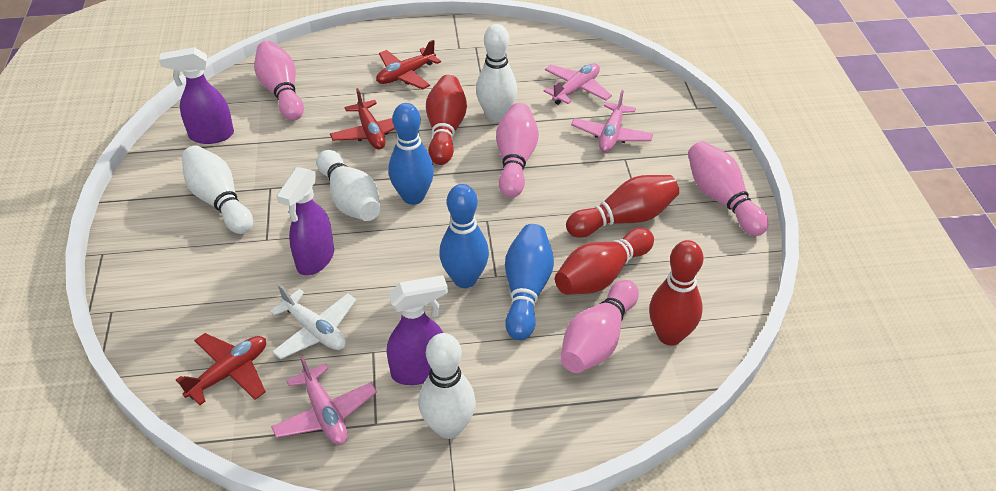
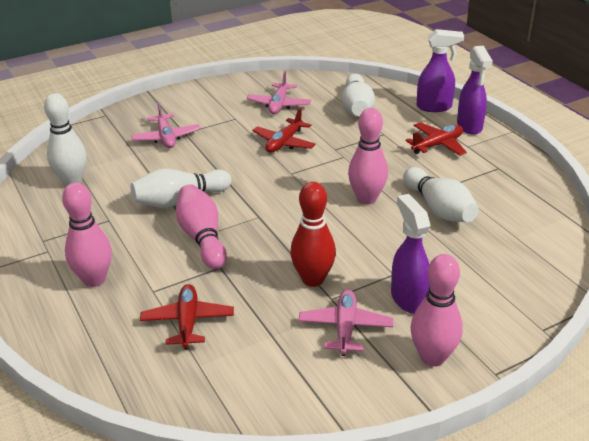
blue bowling pin: [388,103,434,205] [439,184,489,288] [505,224,554,340] = 3 -> none = 0
red bowling pin: [426,75,467,165] [555,228,654,295] [566,175,679,238] [649,240,703,346] = 4 -> [290,182,336,287] = 1
white plane: [269,284,356,359] = 1 -> none = 0

